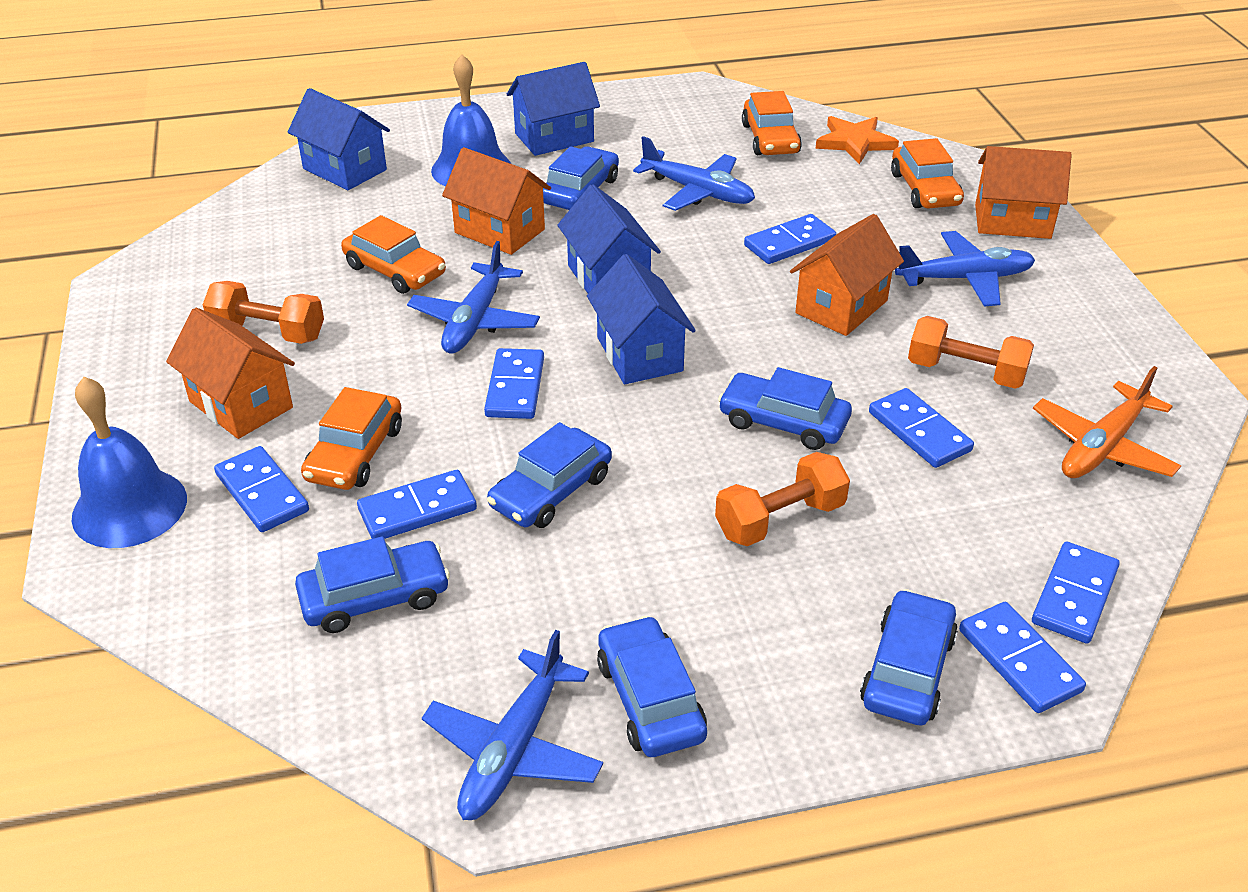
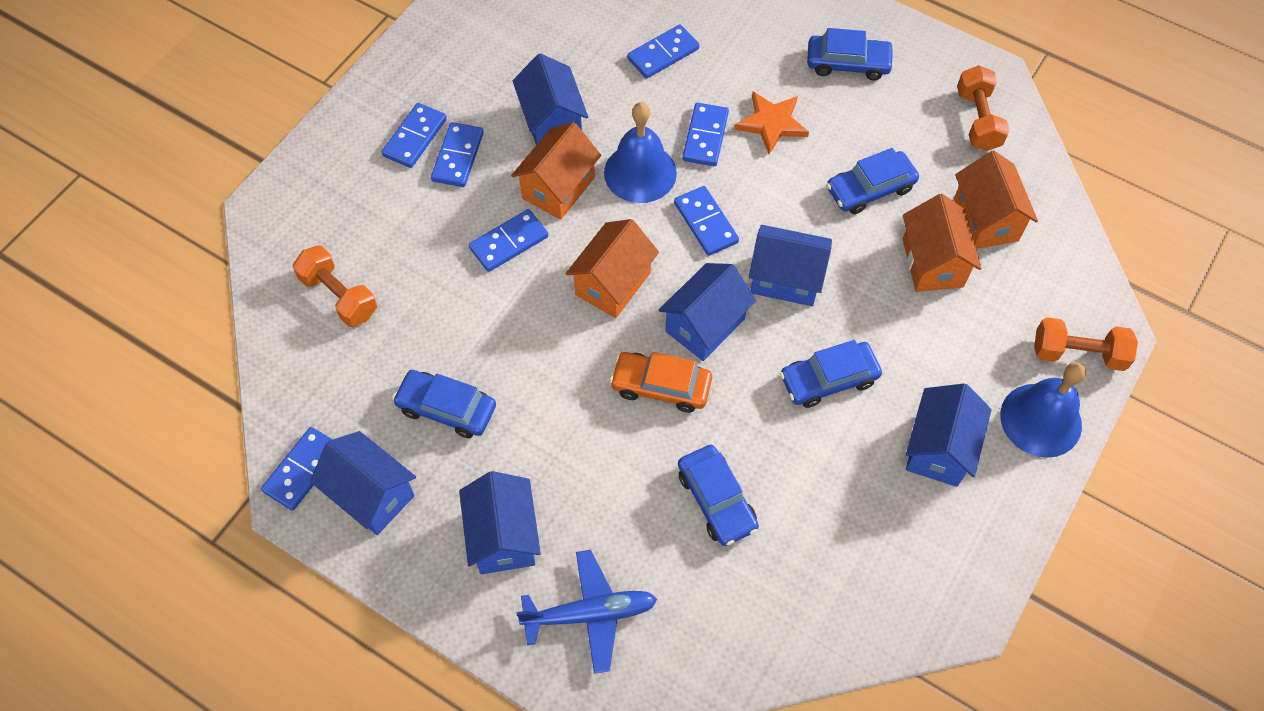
blue car: [295,536,450,633] [487,422,612,528] [543,146,619,210] [597,616,707,757] [718,367,852,450] [860,589,958,726] = 6 -> [392,370,496,438] [678,445,759,546] [780,340,882,408] [807,28,894,80] [827,148,919,214] = 5
blue house: [288,88,390,190] [507,62,600,156] [557,184,661,293] [587,254,696,384] = 4 -> [310,431,416,535] [459,471,541,574] [513,53,588,145] [659,263,756,361] [749,225,832,306] [906,383,992,487] = 6
blue plane: [407,241,540,354] [422,630,603,820] [633,136,755,211] [895,231,1035,307] = 4 -> [517,550,657,674] = 1
orange car: [301,387,402,490] [341,215,446,294] [742,91,802,155] [891,138,964,209] = 4 -> [610,352,712,413] = 1
orange plane: [1033,366,1181,478] = 1 -> none = 0

